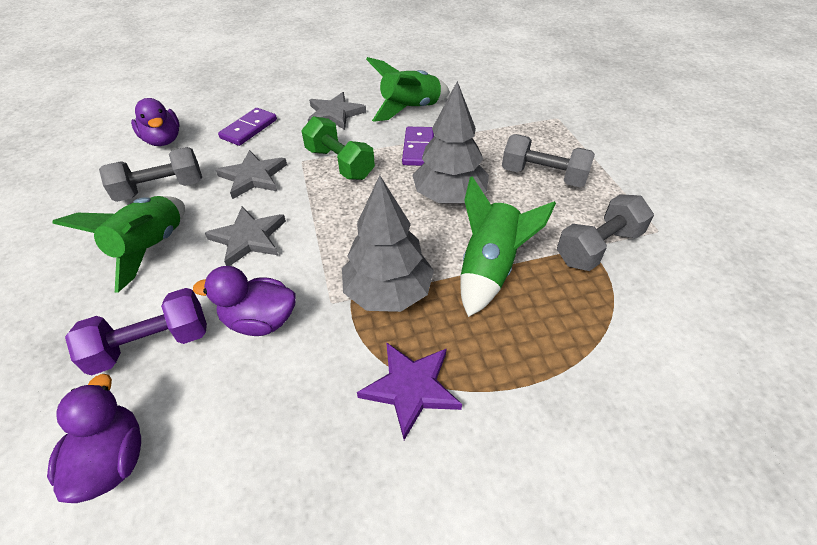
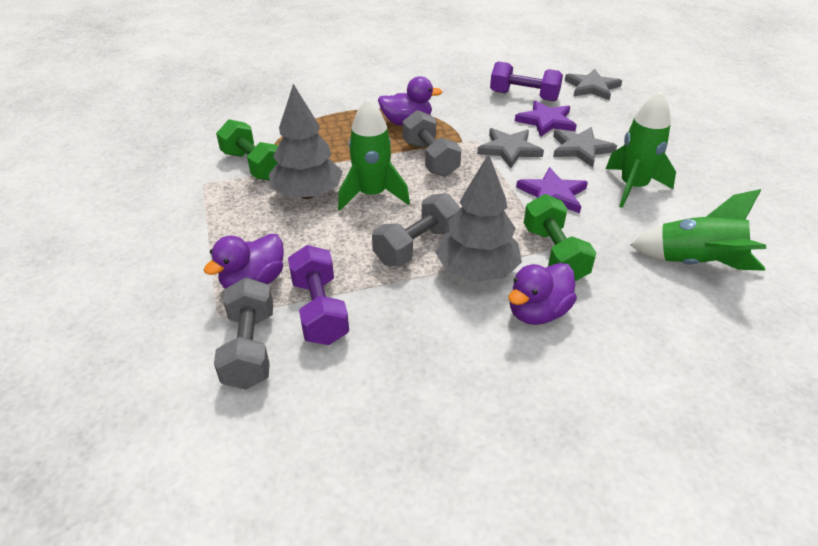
green dumbbell: [302,116,375,180] = 1 -> [216,119,278,180] [524,194,596,281] = 2
purple domino: [218,108,277,146] [402,127,434,166] = 2 -> none = 0
purple dumbbell: [65,288,207,375] = 1 -> [288,245,349,345] [490,61,563,101] = 2
purple star: [357,342,462,440] = 1 -> [515,100,577,137] [516,167,588,213] = 2

